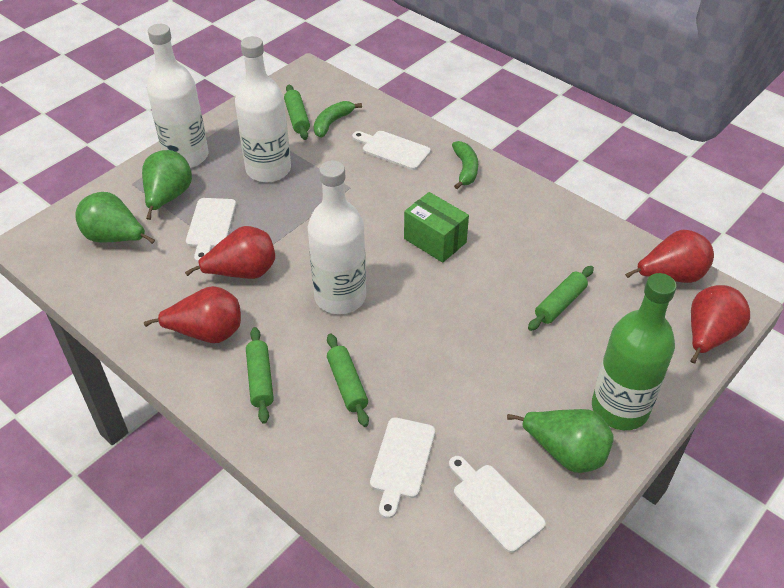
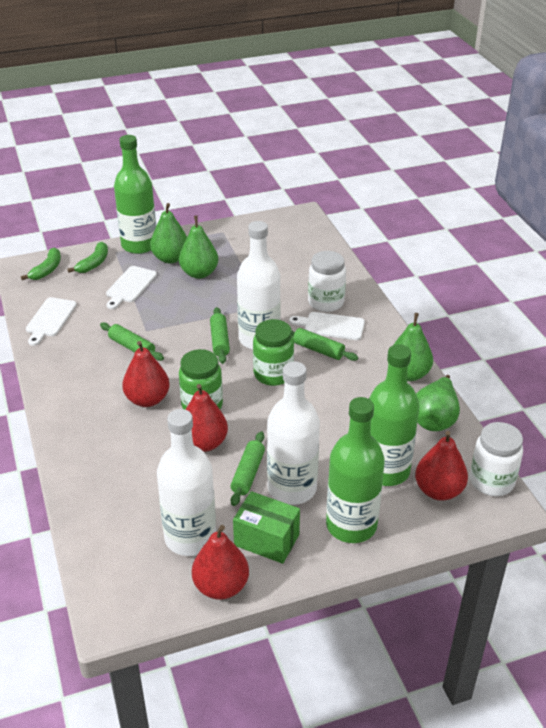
green bottle: [592,273,677,430] = 1 -> [114,135,156,254] [326,397,385,543] [369,344,420,486] = 3
green jar: none = 0 -> [179,349,223,410] [253,319,294,386] = 2
green pear: [76,192,155,244] [142,150,192,220] [507,409,614,473] = 3 -> [150,203,187,264] [179,216,218,279] [394,313,433,381] [416,375,460,431] = 4
white cutting board: [186,198,236,263] [352,131,431,170] [370,417,435,519] [449,456,546,553] = 4 -> [26,297,77,346] [106,266,157,309] [289,312,365,340] = 3
white jar: none = 0 -> [308,251,346,312] [470,422,523,496] = 2

